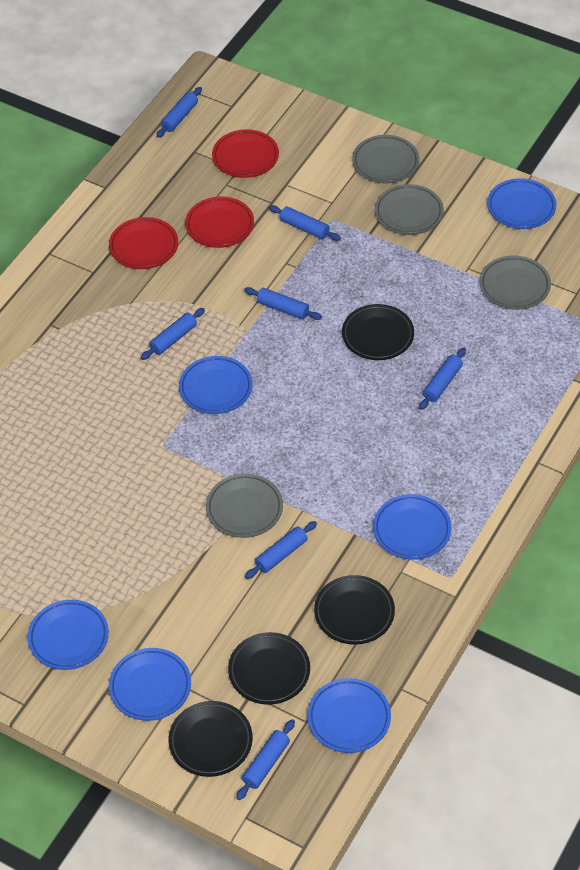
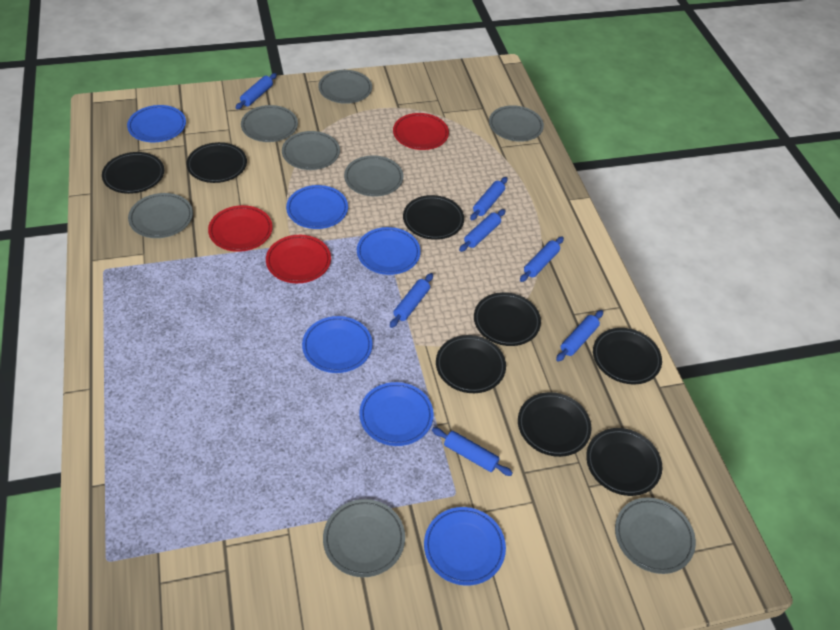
black plate: [169,701,253,777] [228,632,310,705] [314,575,395,645] [342,304,414,360] = 4 -> [102,152,164,194] [186,142,247,183] [403,195,464,240] [436,335,506,393] [474,292,541,346] [518,392,592,457] [586,428,662,496] [593,328,662,385] = 8
grey plate: [206,474,283,538] [352,135,419,183] [375,184,444,235] [480,256,551,310] = 4 -> [128,193,193,238] [241,105,298,142] [282,131,340,170] [318,70,372,104] [323,499,405,577] [344,155,404,197] [489,105,544,142] [615,498,696,574] = 8

